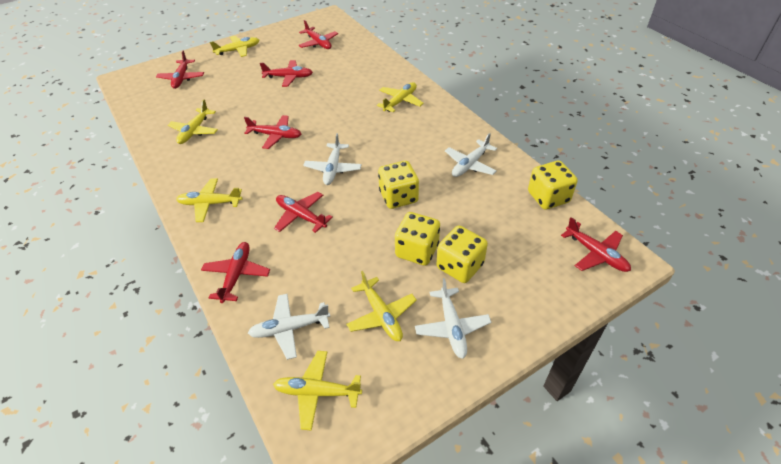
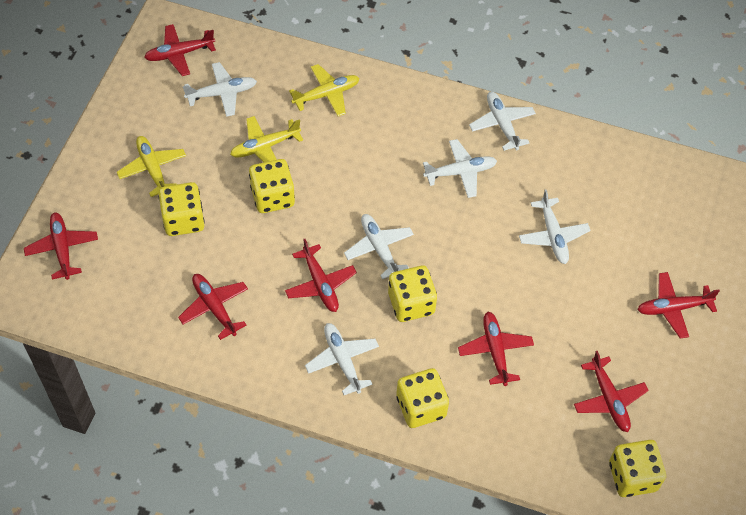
white plane: [248,294,330,360] [303,133,361,185] [415,278,491,359] [445,133,497,177] = 4 -> [183,62,257,117] [305,323,379,395] [344,214,414,279] [423,139,497,198] [469,92,536,151] [519,189,591,264] = 6
yellow dice: [378,161,419,209] [395,212,440,266] [437,226,488,283] [528,160,577,210] = 4 -> [158,182,205,236] [249,159,295,213] [388,266,437,322] [396,368,449,428] [609,440,666,497] = 5
yellow plane: [168,99,218,144] [176,178,242,222] [210,36,259,57] [273,351,362,431] [346,271,417,341] [377,82,424,112] = 6 -> [117,136,186,197] [230,116,303,162] [289,64,359,116] = 3

